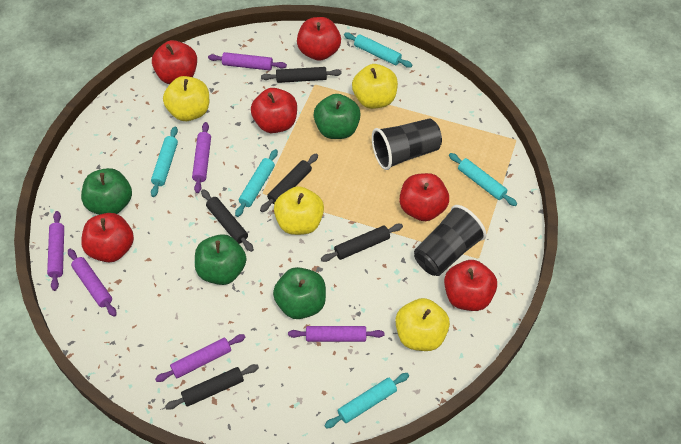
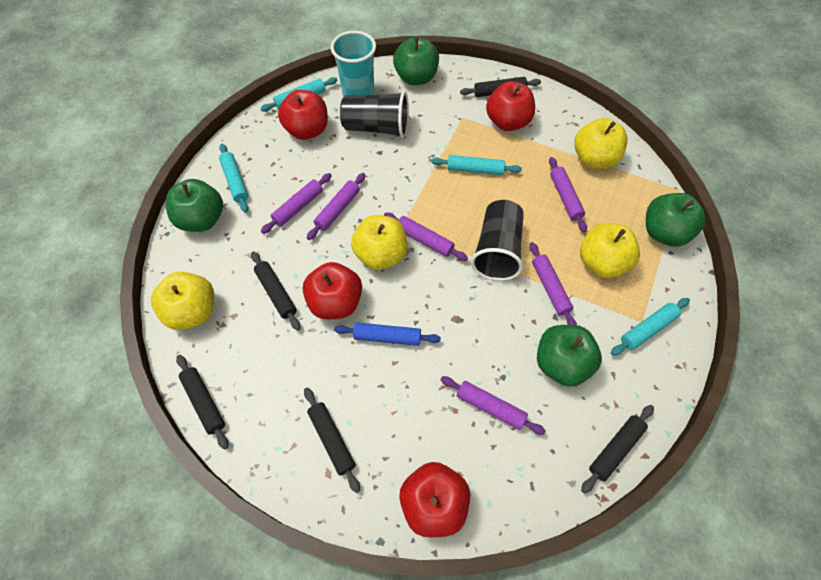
blue rolling pin: none = 0 -> [334,322,441,346] = 1
red apple: [81,213,134,262] [152,40,197,84] [251,88,297,133] [297,17,341,61] [399,173,449,221] [444,260,497,311] = 6 -> [278,90,328,140] [303,262,362,319] [399,462,470,537] [486,81,535,131] = 4
turquoise cup: none = 0 -> [331,30,376,98] = 1
turquoise rolling pin: [151,126,178,197] [235,149,278,217] [324,373,409,429] [344,32,413,68] [449,153,517,206] = 5 -> [219,144,249,213] [260,77,338,112] [431,155,522,175] [611,298,690,356] = 4

